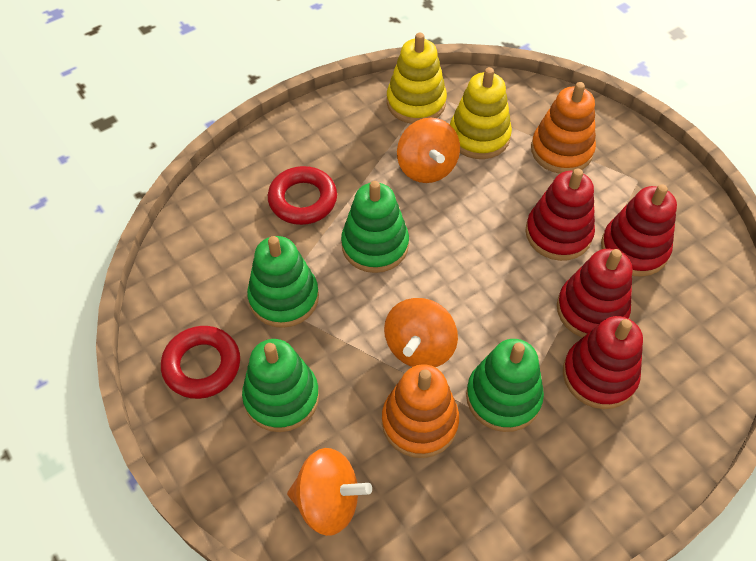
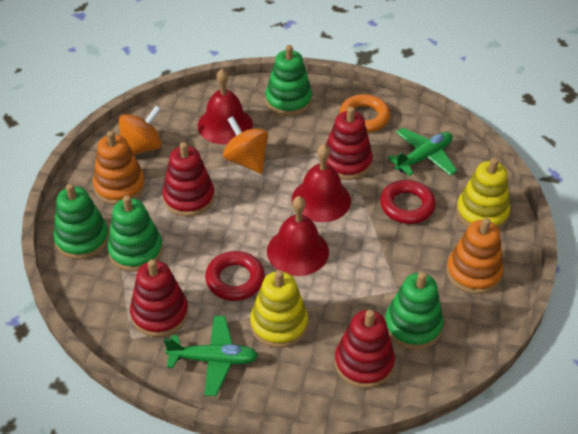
green plane: none = 0 -> [164,316,258,396] [388,128,458,176] = 2
orange ring: none = 0 -> [339,94,390,132] = 1
orange spinning top: [287,448,372,536] [384,298,458,367] [397,118,460,183] = 3 -> [119,106,162,155] [223,116,268,174] = 2
red bell: none = 0 -> [197,69,253,145] [267,196,329,276] [292,144,351,222] = 3

